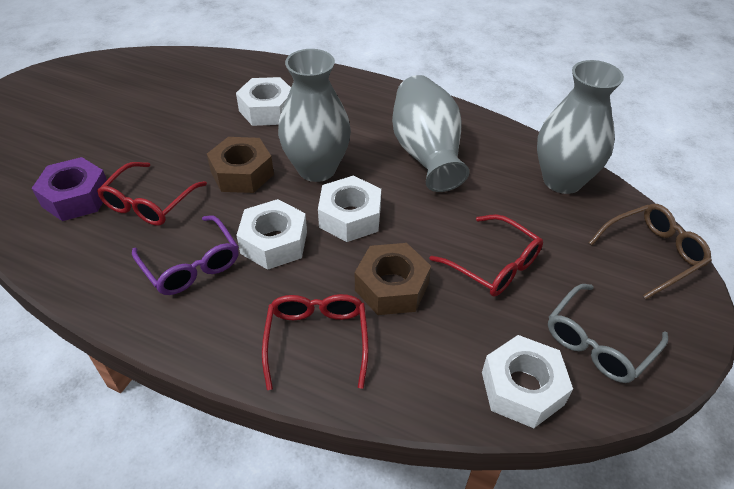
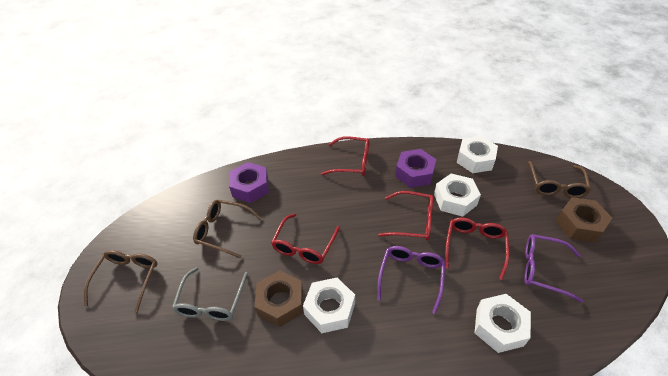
brown glasses: [589,204,712,299] = 1 -> [84,250,158,313] [193,200,262,258] [528,161,591,198] = 3
grey vase: [278,49,351,182] [392,75,470,192] [537,60,624,194] = 3 -> none = 0
purple glasses: [132,215,239,295] = 1 -> [377,246,445,314] [524,234,584,303] = 2
purple nut: [32,157,110,221] = 1 -> [229,162,269,203] [395,149,437,188] = 2
red glasses: [97,162,207,226] [262,294,369,390] [430,214,543,297] = 3 -> [271,213,340,264] [321,136,369,176] [378,191,434,241] [445,217,509,280] = 4

